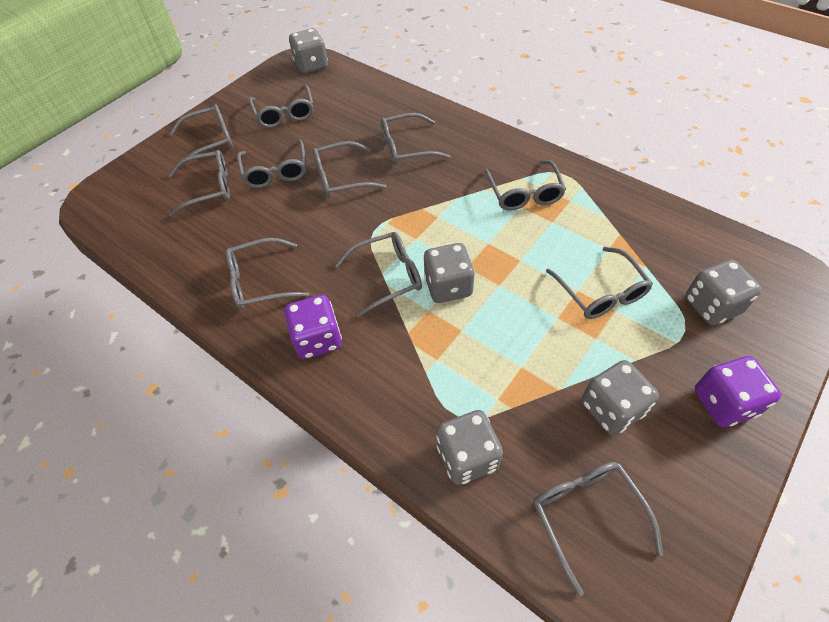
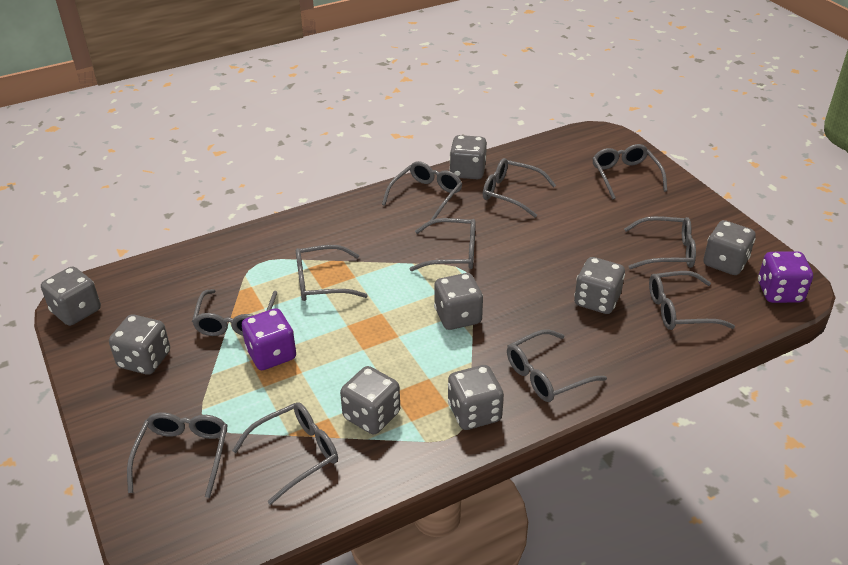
grey dice: [289,28,328,74] [424,243,475,303] [436,410,503,485] [582,360,659,435] [685,260,762,325] = 5 -> [41,267,101,326] [109,314,170,375] [340,366,400,434] [434,273,483,330] [448,365,504,430] [450,135,487,179] [574,257,625,314] [703,220,756,275] = 8

